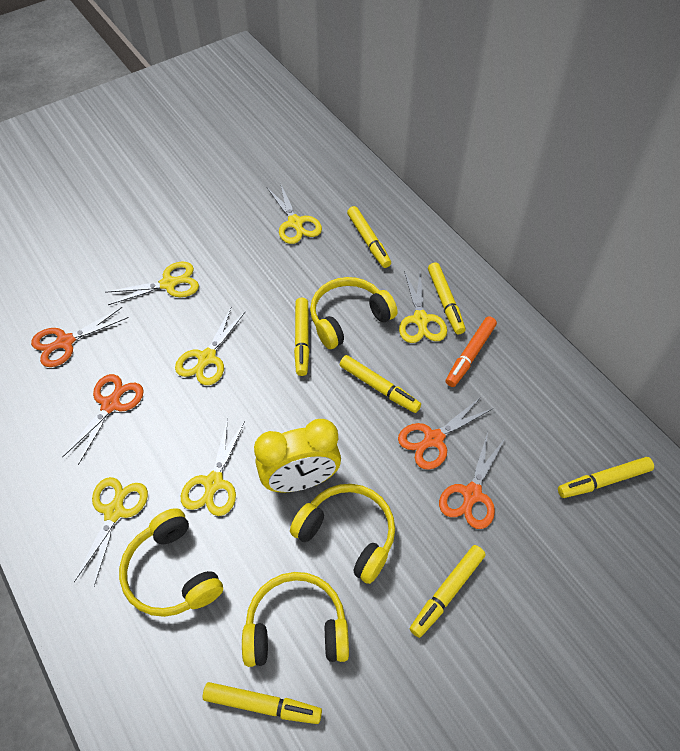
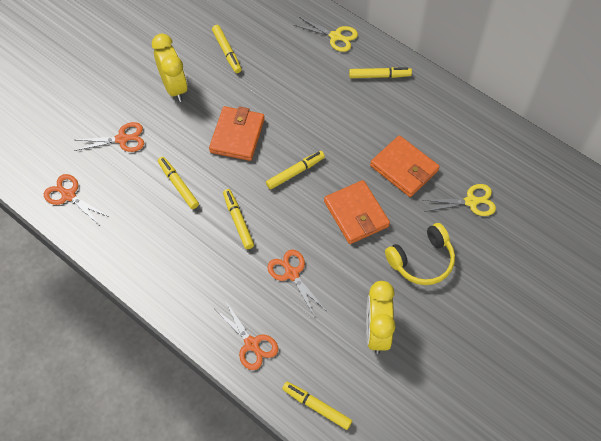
orange marker: [446,317,497,387] = 1 -> none = 0
orange wallet: none = 0 -> [209,106,265,161] [324,180,390,244] [370,135,440,197] = 3
yellow clock: [254,419,341,493] = 1 -> [152,34,188,102] [366,281,396,354] = 2
yellow headphones: [119,508,223,617] [242,572,349,667] [290,484,395,584] [310,277,398,349] = 4 -> [385,223,455,285] = 1
yellow marker: [203,682,322,724] [294,298,309,376] [340,355,421,413] [347,206,391,268] [410,545,486,638] [428,262,466,334] [558,457,654,498] = 7 -> [158,157,199,209] [212,25,242,73] [223,189,254,249] [266,151,325,189] [282,382,352,430] [349,67,412,78] = 6
yellow scissors: [74,477,148,586] [105,262,199,305] [175,308,246,385] [181,418,245,516] [267,183,322,244] [399,271,447,343] = 6 -> [294,17,358,52] [423,184,496,216] = 2

